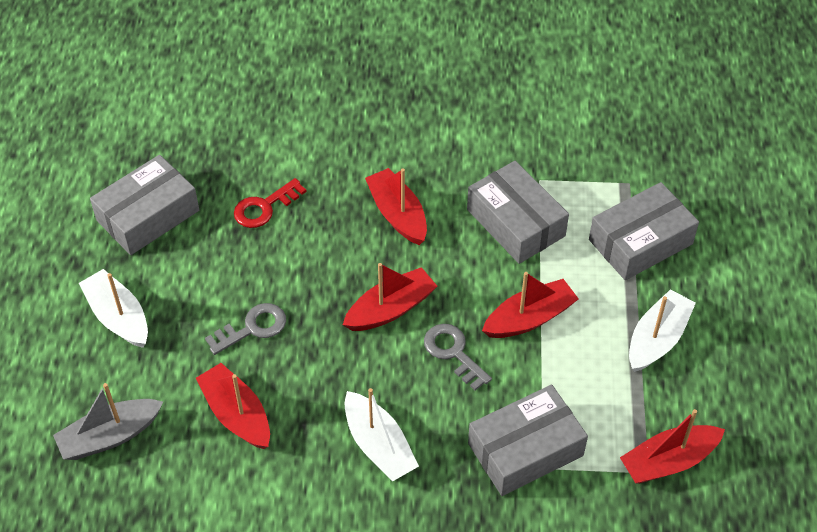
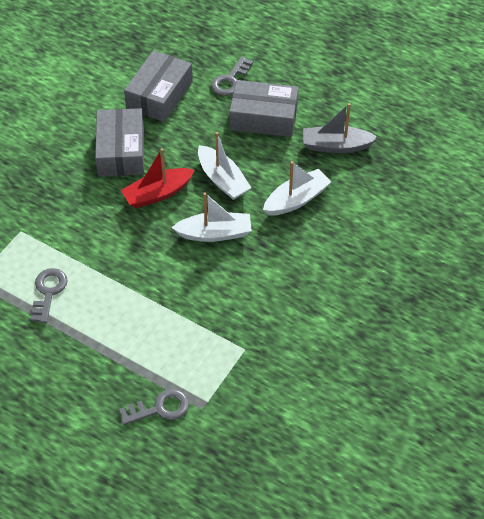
grey box: [90,155,199,255] [467,161,569,264] [468,385,588,496] [589,182,699,280] = 4 -> [95,108,144,176] [124,50,193,122] [229,80,299,137] = 3
grey key: [205,303,286,355] [424,324,492,391] = 2 -> [30,268,68,323] [119,389,189,425] [211,56,253,96] = 3
red boat: [196,363,270,449] [343,263,437,331] [365,168,427,245] [482,272,579,338] [620,409,725,484] = 5 -> [121,148,195,208] = 1
red key: [234,178,307,228] = 1 -> none = 0

